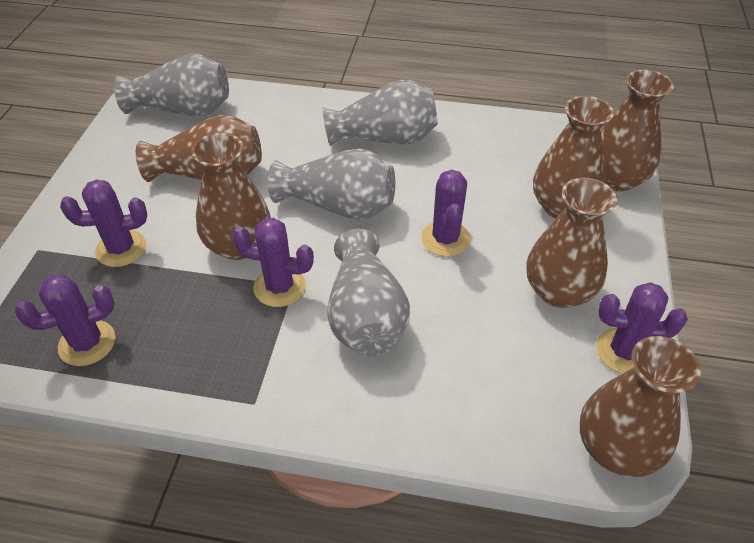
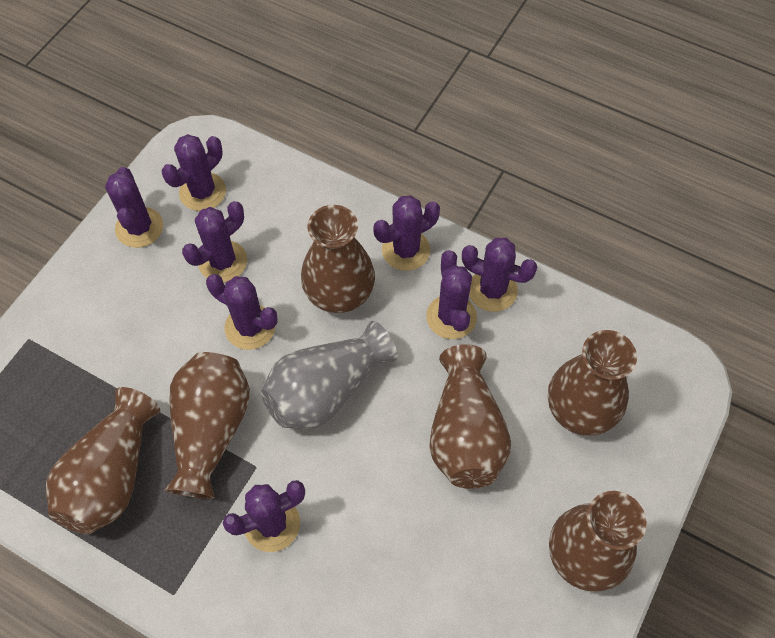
grey vase: [114,54,229,116] [268,149,395,220] [323,80,437,146] [327,228,410,356] = 4 -> [261,321,397,429] = 1
purple cactus: [15,274,115,366] [60,179,147,267] [232,218,314,307] [421,170,470,257] [596,282,688,374] = 5 -> [105,167,163,248] [161,134,226,211] [182,201,247,282] [206,274,278,350] [223,480,305,552] [373,195,440,271] [426,250,477,339] [462,238,537,312] = 8

